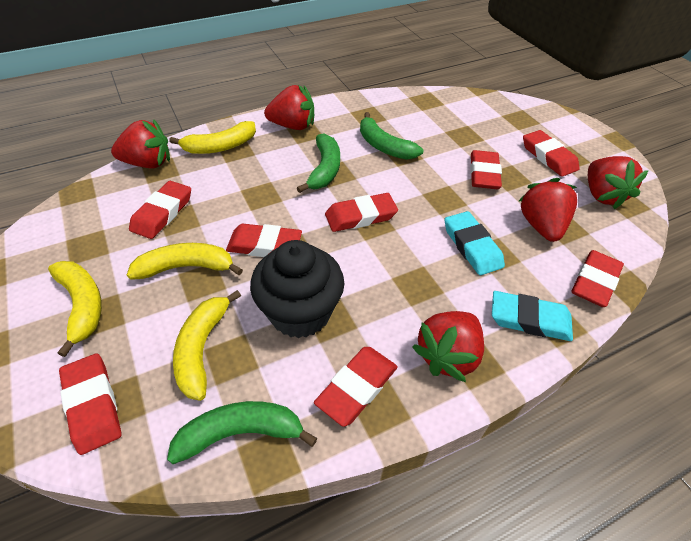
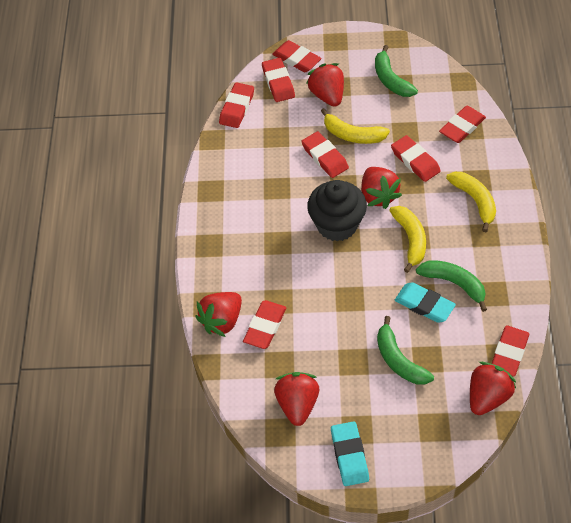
yellow banana: [48,261,102,357] [127,243,243,280] [169,121,256,154] [173,290,241,401] = 4 -> [321,108,390,144] [389,206,426,273] [446,172,496,232] = 3

